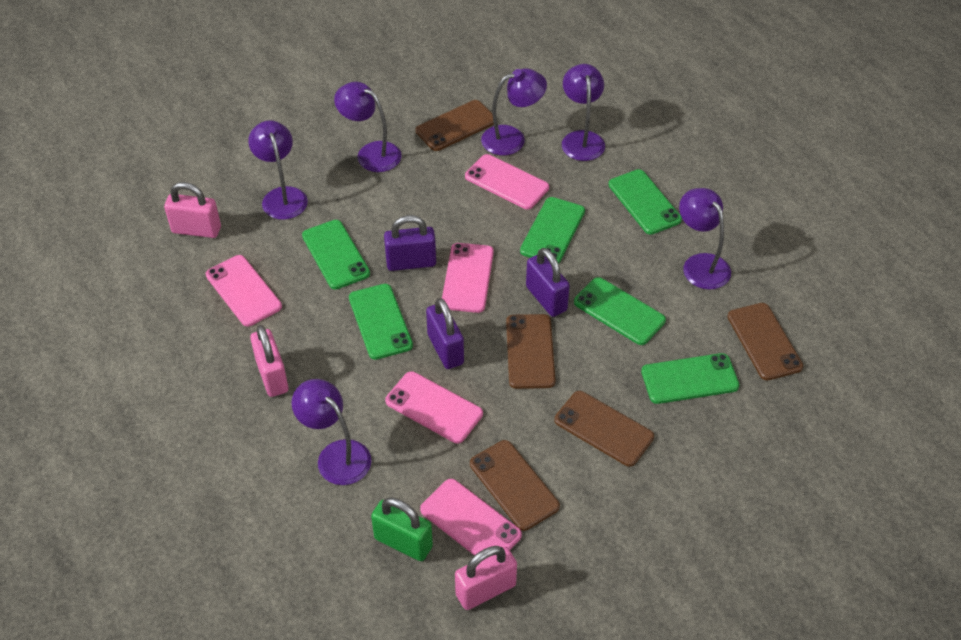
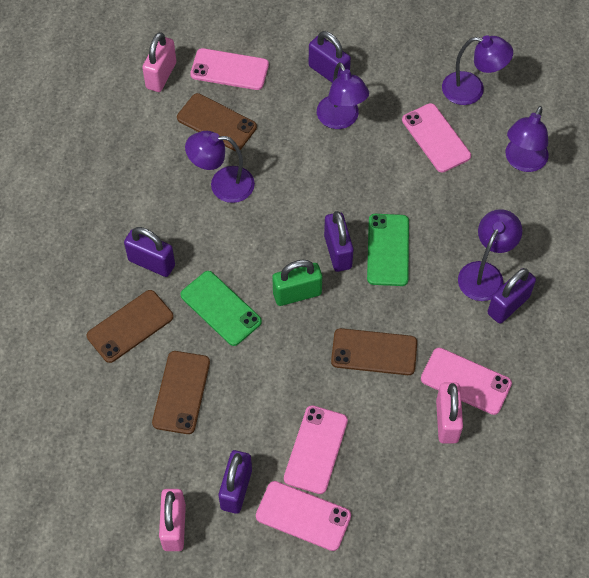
brown phone: [416,100,494,151] [470,440,560,531] [506,314,555,389] [554,391,654,467] [727,303,803,380] = 5 -> [87,290,174,363] [152,351,210,434] [177,93,257,151] [331,328,417,375] = 4
green phone: [302,220,370,289] [349,284,413,360] [520,197,585,264] [574,277,666,345] [608,169,682,235] [641,353,739,404] = 6 -> [181,271,262,346] [367,214,409,286] = 2
purple lamp: [248,120,308,220] [292,379,371,485] [334,82,401,172] [481,68,547,156] [562,64,605,161] [679,188,731,290] = 6 -> [185,131,255,203] [317,62,369,129] [442,35,513,105] [458,209,522,301] [506,106,549,172] = 5
purple padlock: [384,215,436,271] [426,298,464,369] [526,248,570,317] = 3 -> [124,227,175,277] [219,450,252,514] [309,31,351,83] [324,211,354,272] [488,268,536,324] = 5

